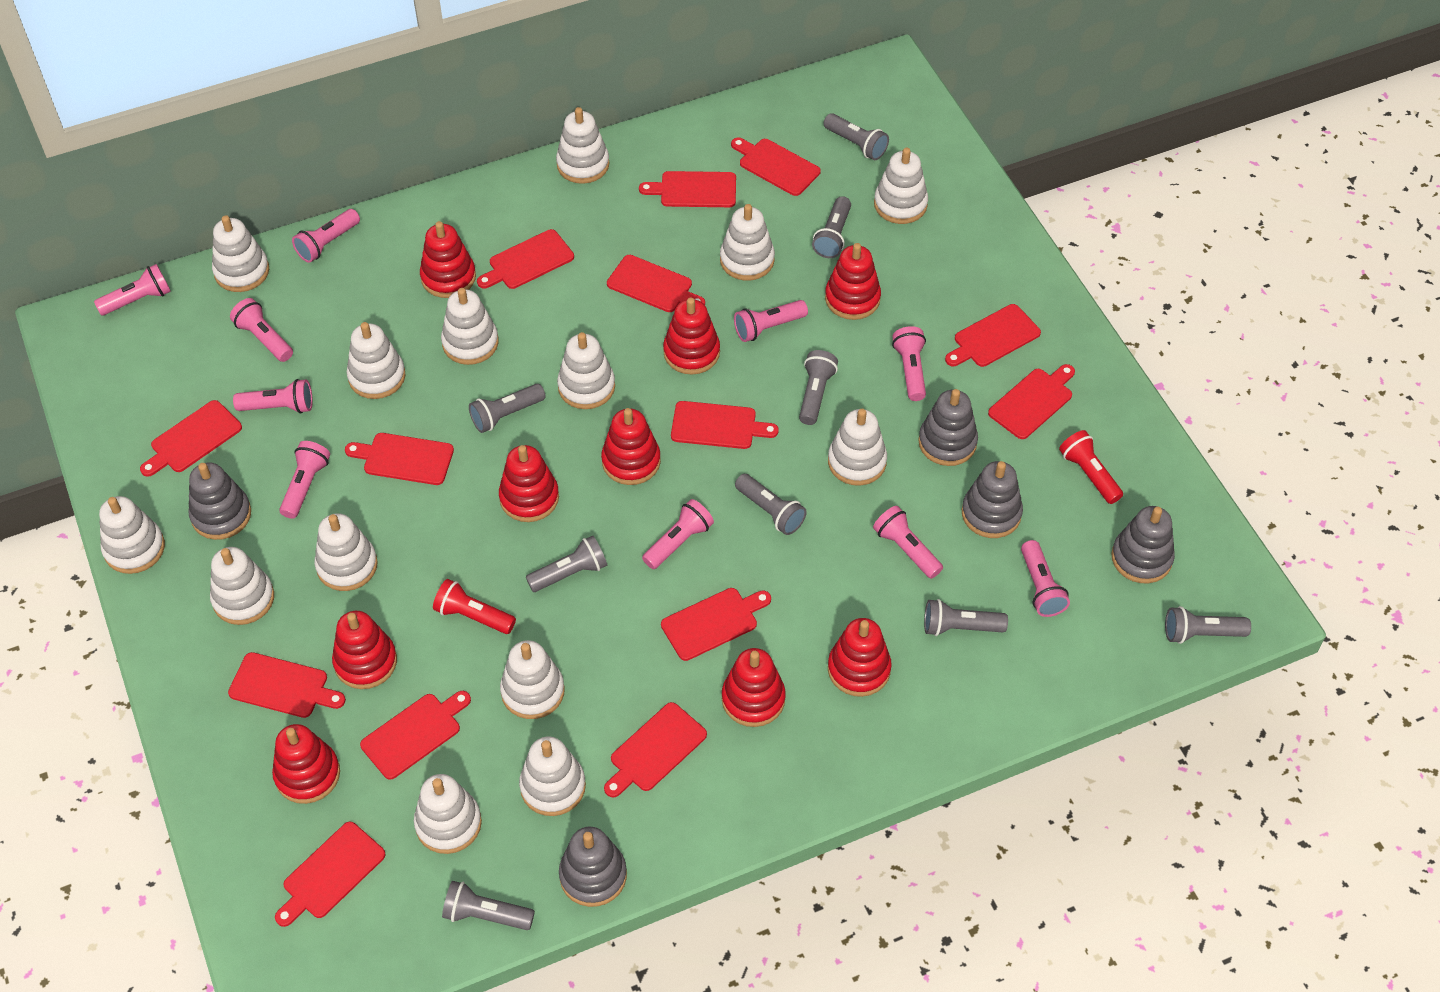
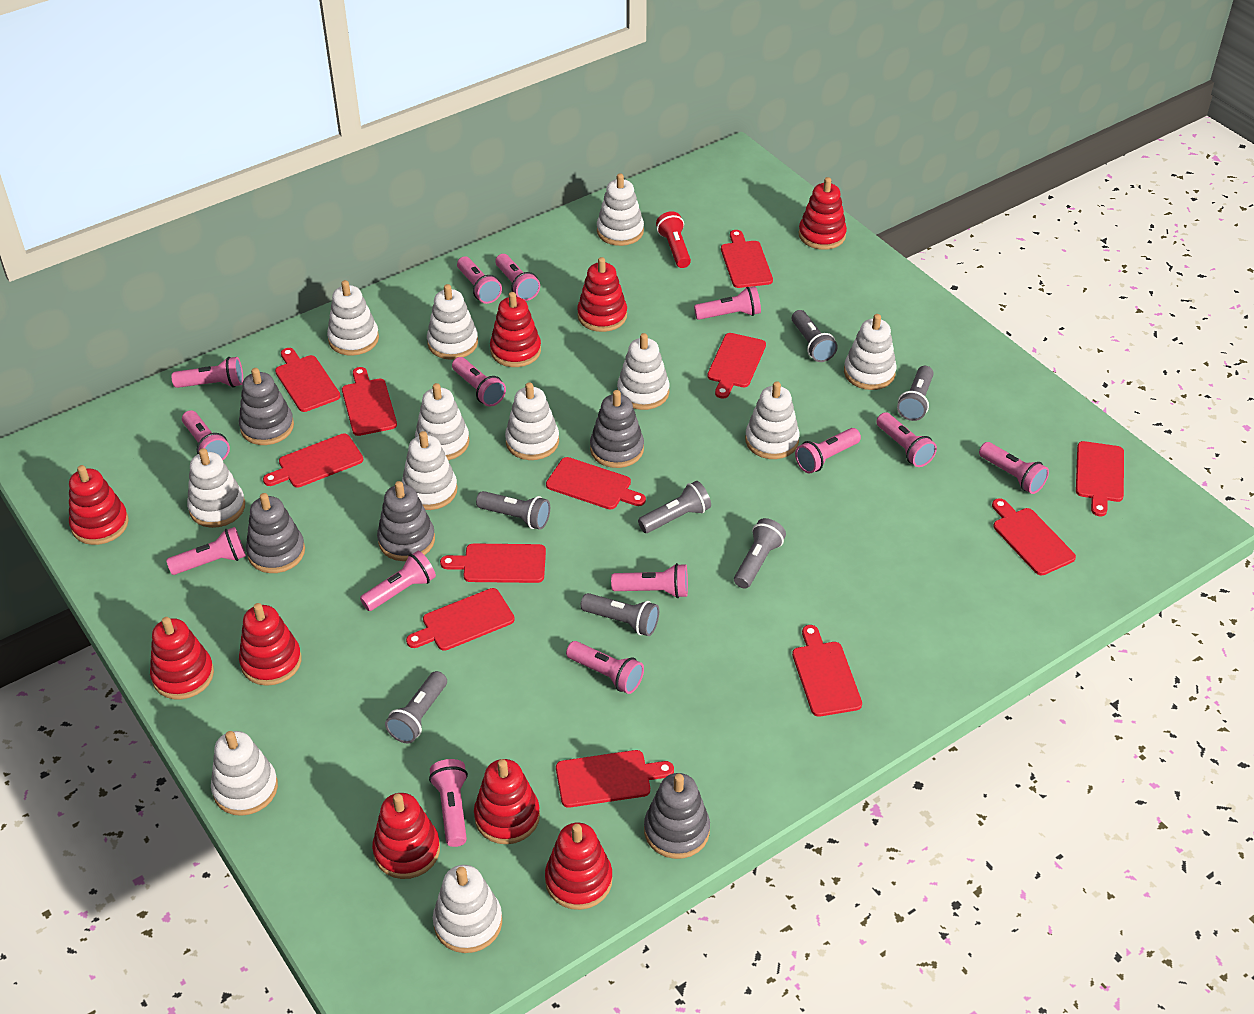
grey flashlight: [442,881,535,930] [469,384,546,433] [526,536,607,592] [735,474,807,535] [799,350,838,425] [812,196,851,258] [824,113,889,160] [924,599,1008,636] [1165,606,1251,644] = 9 -> [385,671,447,744] [476,491,550,530] [581,593,659,636] [638,481,711,533] [734,518,786,589] [792,310,838,362] [897,366,934,421] = 7
pink flashlight: [94,264,171,315] [230,298,293,362] [233,379,313,413] [279,441,330,519] [292,209,360,263] [642,499,714,569] [734,300,808,342] [873,506,943,579] [892,326,926,401] [1021,540,1070,617] = 10 -> [166,527,246,575] [172,357,243,388] [182,410,230,460] [360,551,436,611] [429,759,468,847] [452,357,506,407] [457,256,502,304] [495,254,540,301] [566,641,644,694] [611,563,688,598] [694,286,761,320] [795,428,861,474] [876,412,937,467] [979,442,1049,494] = 14
red cutting board: [140,400,242,477] [228,652,346,718] [275,822,386,927] [345,433,454,485] [360,691,471,780] [477,229,574,289] [604,702,707,798] [607,255,705,312] [639,171,736,207] [661,588,771,661] [671,401,779,449] [731,138,821,196] [945,304,1041,367] [988,364,1075,439] = 14 -> [263,433,363,487] [275,348,340,412] [342,367,397,436] [406,588,515,651] [440,543,546,583] [546,457,646,510] [556,750,674,808] [707,333,766,399] [721,230,773,288] [792,625,862,717] [992,498,1076,575] [1076,441,1124,516] = 12
red flashlight: [433,579,516,634] [1059,430,1123,504] = 2 -> [656,211,691,268] = 1
white stacking toy: [99,496,165,574] [210,547,274,625] [212,215,269,292] [314,513,378,591] [347,322,405,399] [414,774,482,854] [441,288,498,365] [500,640,565,719] [519,737,586,816] [556,107,609,184] [557,332,615,409] [720,204,775,281] [828,409,887,486] [874,148,928,224] = 14 -> [187,448,245,528] [211,731,278,816] [327,280,379,356] [402,431,458,510] [415,383,469,460] [427,284,478,360] [433,865,502,953] [505,382,559,460] [597,173,644,246] [617,333,670,410] [745,381,800,459] [844,314,897,390] = 12

